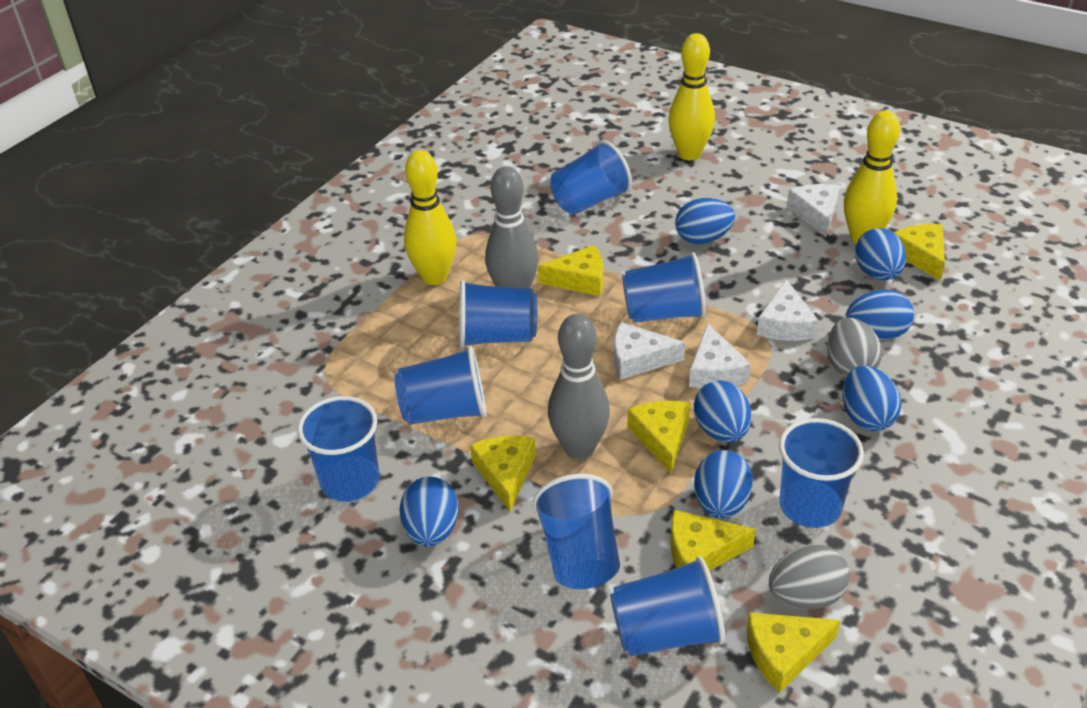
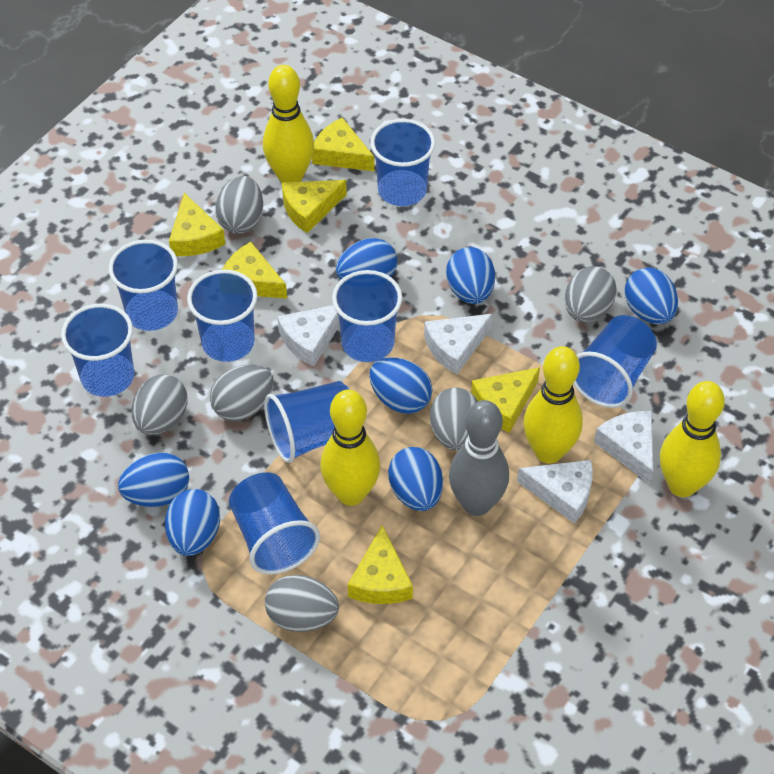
grey bowling pin: [485,166,539,288] [548,314,610,460] = 2 -> [449,400,509,516] = 1
grey egg: [769,544,850,610] [827,318,882,377] = 2 -> [131,374,188,435] [210,365,274,421] [215,176,263,234] [265,575,339,632] [430,387,478,450] [565,266,617,322] = 6
yellow bowling pin: [404,150,456,285] [668,33,715,160] [844,111,900,244] = 3 -> [263,65,314,183] [320,390,380,506] [523,346,583,463] [660,381,725,497] = 4

